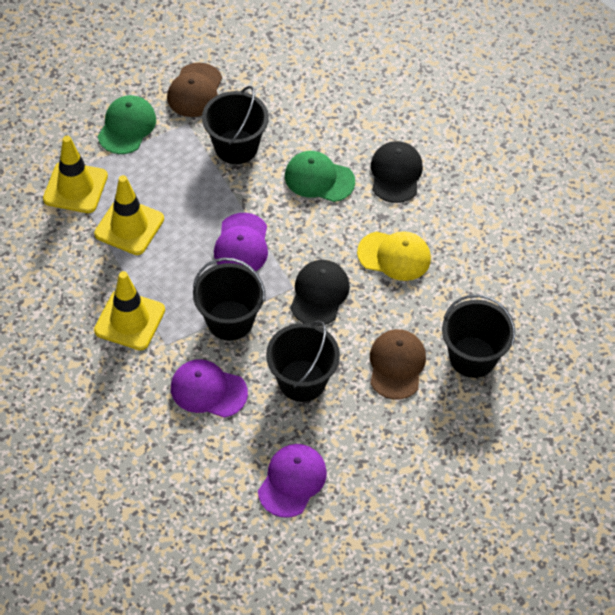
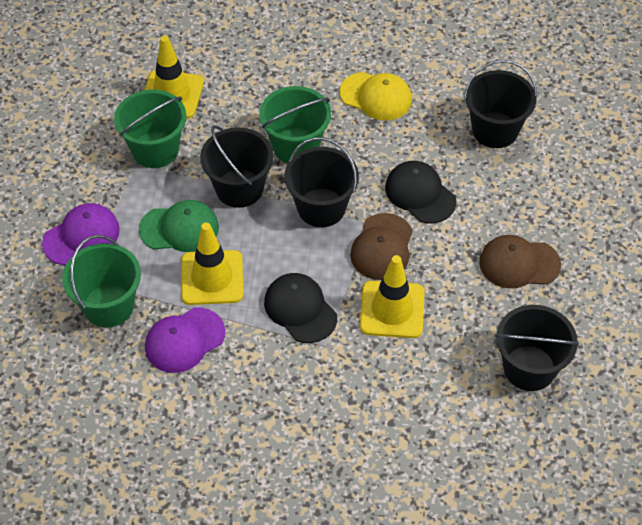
green bucket: none = 0 -> [62,235,141,327] [114,90,187,168] [259,86,331,163] = 3
green cap: [98,95,156,154] [285,151,355,202] = 2 -> [139,200,219,252] = 1
purple cap: [171,359,248,418] [214,213,268,271] [258,444,327,518] = 3 -> [42,203,120,265] [145,308,225,373] = 2

